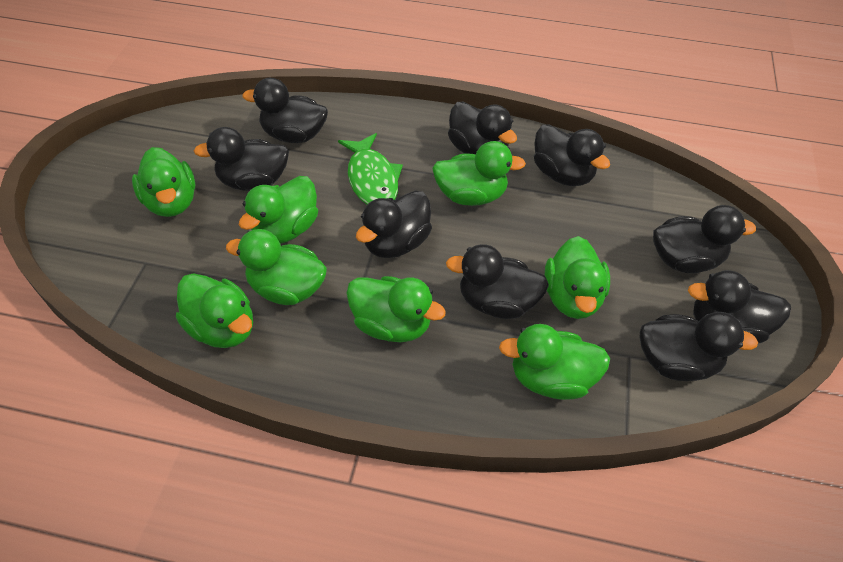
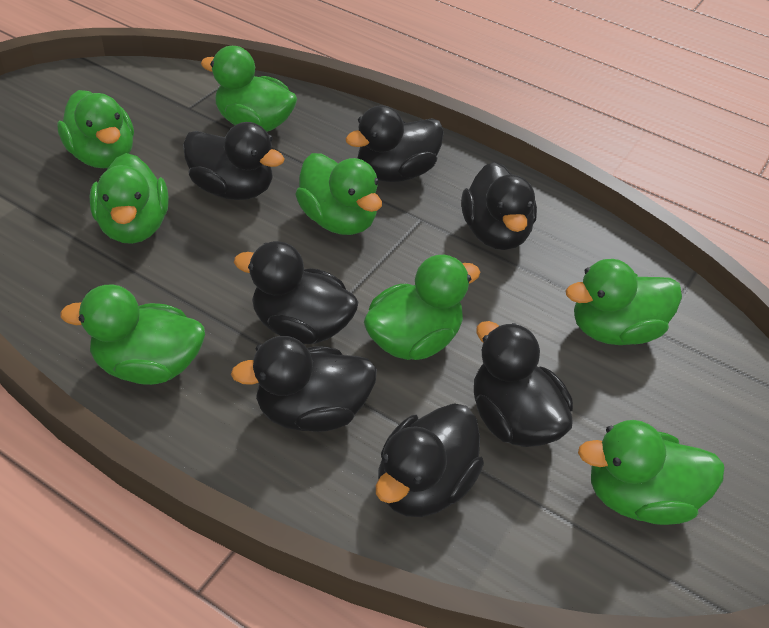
black duck: [194,127,289,191] [243,78,328,143] [356,190,432,258] [446,244,549,319] [448,102,517,154] [534,124,610,186] [640,312,758,381] [653,205,756,273] [688,270,791,343] = 9 -> [183,122,285,200] [231,336,377,432] [234,241,358,344] [345,105,444,182] [376,404,484,517] [461,162,537,250] [474,321,573,447] = 7
green fish: [338,133,403,205] = 1 -> none = 0

